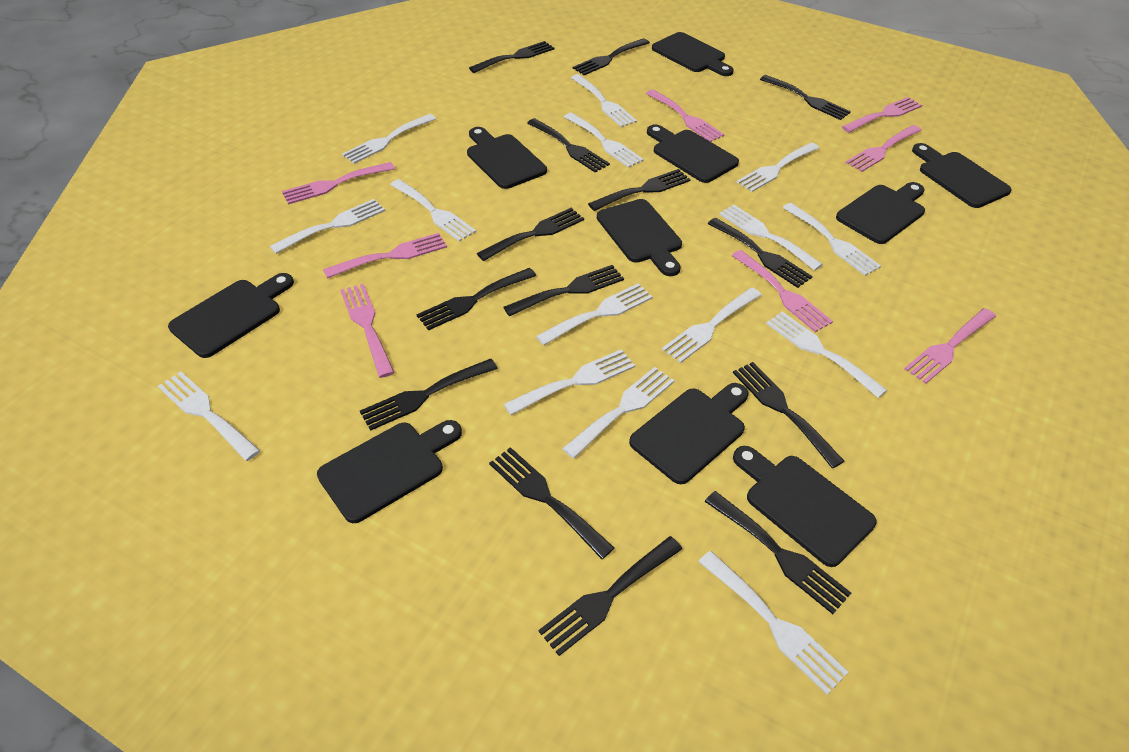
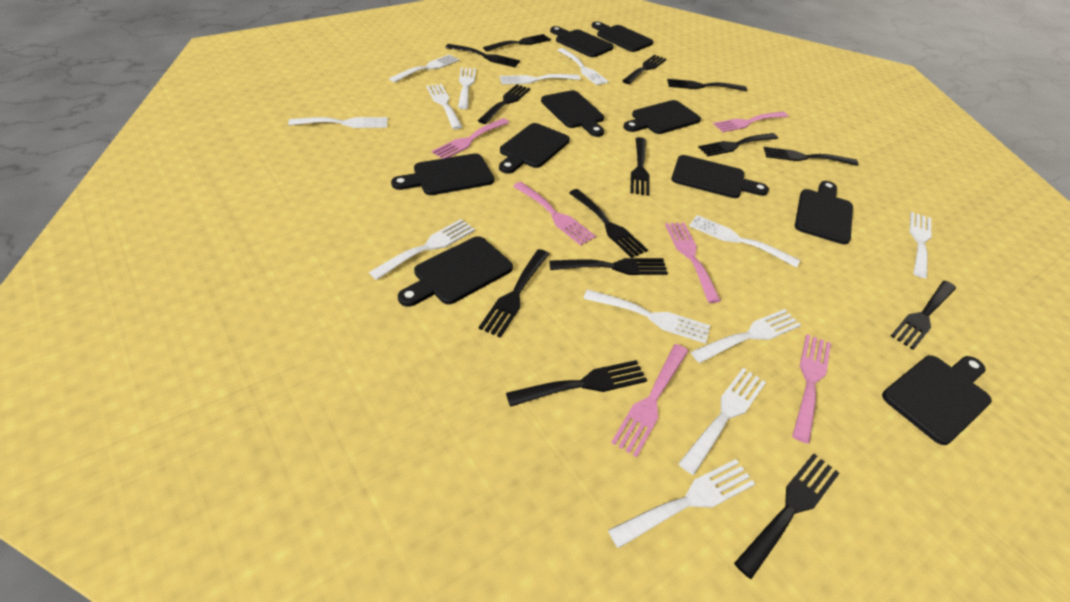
pink fork: [282,162,395,204] [323,233,447,278] [340,284,395,378] [646,89,724,142] [732,250,833,332] [842,97,922,133] [846,125,922,172] [904,308,996,384] = 8 -> [432,118,509,159] [513,182,596,245] [611,344,688,457] [665,223,721,303] [713,112,788,132] [792,334,831,444] = 6
white fork: [158,372,260,461] [270,199,385,254] [342,114,436,164] [390,179,476,242] [504,349,635,415] [536,283,653,345] [562,367,675,459] [564,112,644,168] [571,74,637,127] [662,287,762,363] [698,551,849,695] [719,205,823,271] [737,142,819,192] [766,311,887,398] [783,203,881,276] = 15 -> [288,117,388,128] [369,219,475,280] [389,54,460,82] [426,84,462,129] [458,67,476,109] [499,74,580,84] [557,48,609,85] [583,289,710,344] [608,459,755,548] [678,368,766,475] [689,215,800,268] [691,309,801,363] [910,212,931,278] = 13

